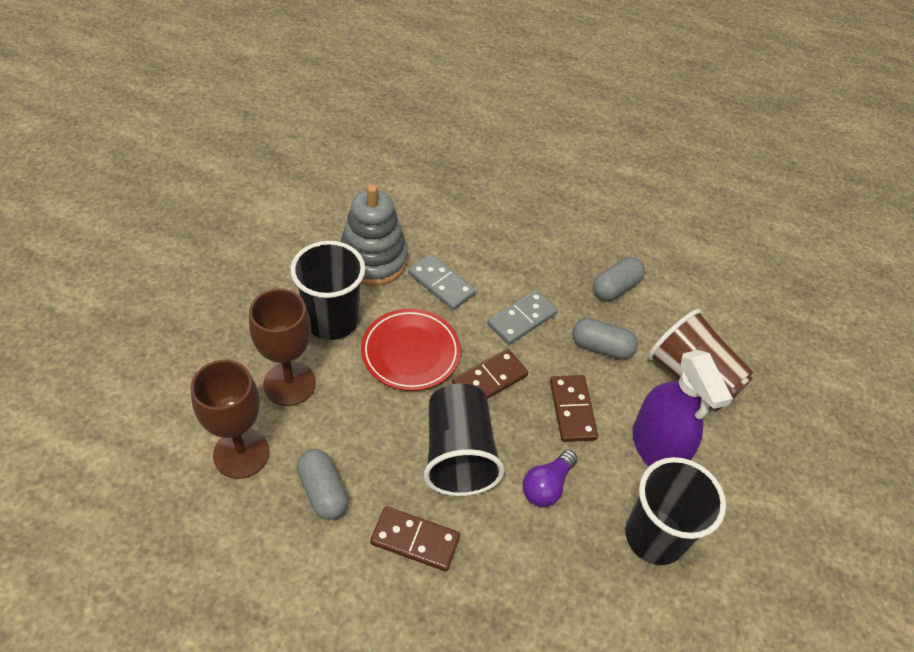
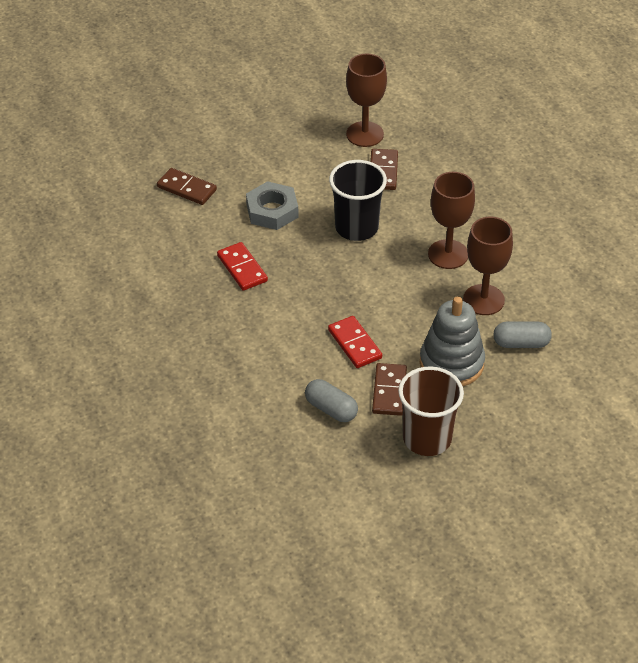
black cup: [290,241,365,340] [424,383,505,496] [625,457,726,565] = 3 -> [329,160,387,241] = 1
brown goblet: [190,360,270,479] [249,289,316,406] = 2 -> [346,54,387,147] [428,172,475,269] [463,217,513,315] = 3
grey capsule: [296,449,348,520] [572,318,638,359] [593,257,645,300] = 3 -> [305,379,358,422] [493,322,552,348] = 2
grey domino: [408,254,476,310] [488,290,558,345] = 2 -> none = 0
grey nut: none = 0 -> [246,181,298,230] = 1
purple light bulb: [523,450,578,507] = 1 -> none = 0
purple spray bottle: [632,350,733,466] = 1 -> none = 0
red domino: none = 0 -> [217,242,268,291] [328,316,382,368] = 2
red plate: [361,309,461,391] = 1 -> none = 0

